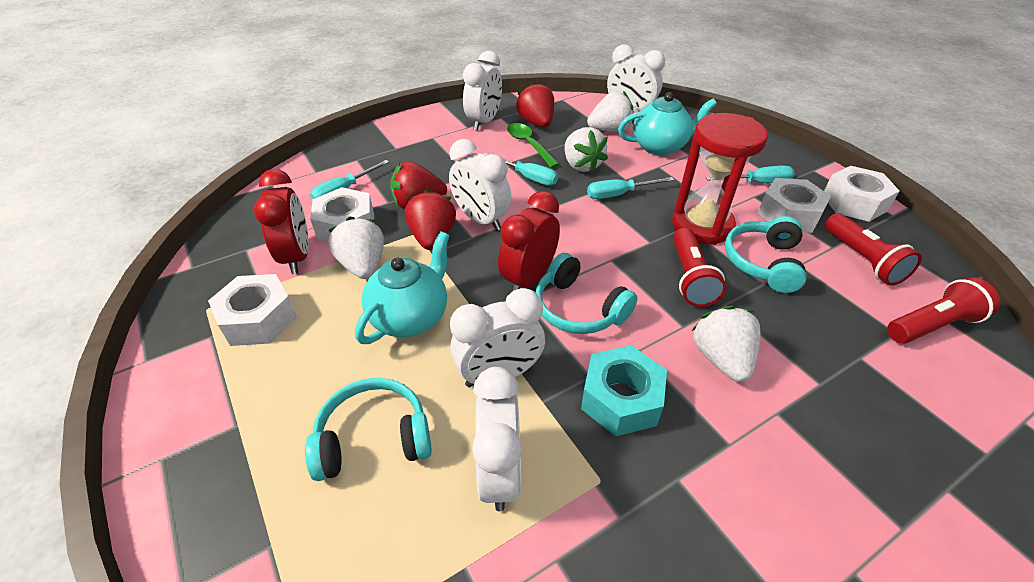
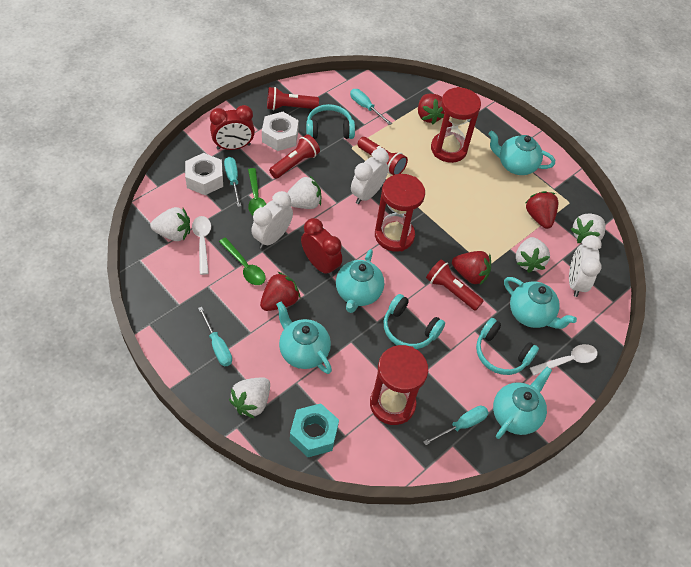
green spoon: [507,123,560,168] = 1 -> [219,237,265,285] [248,168,266,215] = 2
red flashlight: [673,228,726,307] [825,213,922,286] [887,277,1000,344] = 3 -> [267,87,319,110] [269,134,320,179] [357,137,408,175] [426,259,484,311] = 4
red hourglass: [672,113,768,245] = 1 -> [370,345,428,425] [375,174,425,252] [431,87,481,163] = 3
red strawberry: [390,161,447,210] [405,189,456,250] [516,82,554,127] = 3 -> [260,272,300,311] [418,94,445,124] [452,251,491,285] [526,191,558,229] = 4
turquoise teapot: [355,231,450,344] [618,92,717,155] = 2 -> [276,302,332,374] [336,249,384,313] [488,131,555,175] [493,367,552,439] [504,277,577,329] = 5
white clock: [449,139,511,231] [450,288,545,388] [463,51,502,131] [472,367,522,511] [607,44,665,112] = 5 -> [251,191,293,249] [351,148,389,204] [569,235,602,297] = 3
white nut: [208,274,297,346] [310,187,374,242] [758,178,831,233] [824,166,900,222] = 4 -> [185,153,223,195] [262,112,299,151] = 2
white spoon: none = 0 -> [192,216,211,275] [530,344,598,376] = 2
white strawberry: [328,217,384,279] [565,127,608,173] [587,91,634,132] [691,306,761,382] = 4 -> [150,207,190,241] [229,377,270,419] [287,176,321,209] [516,237,550,273] [571,213,605,243] = 5

